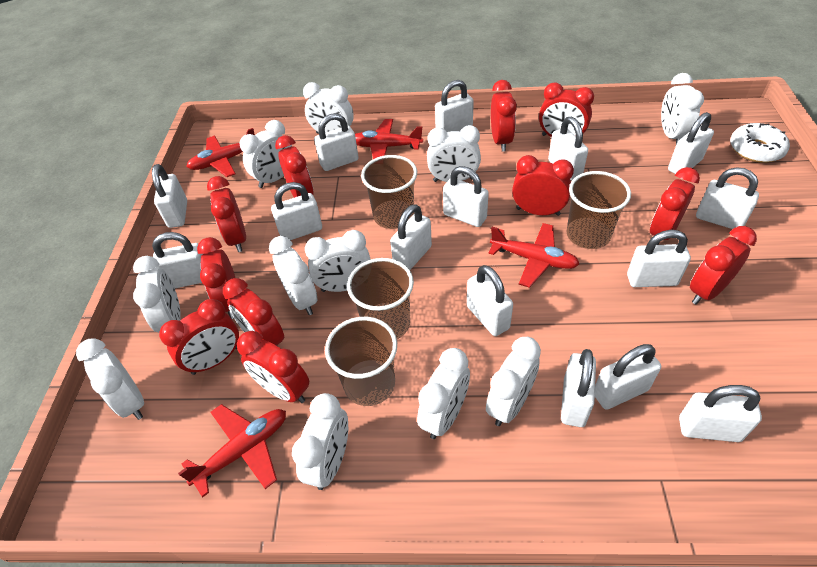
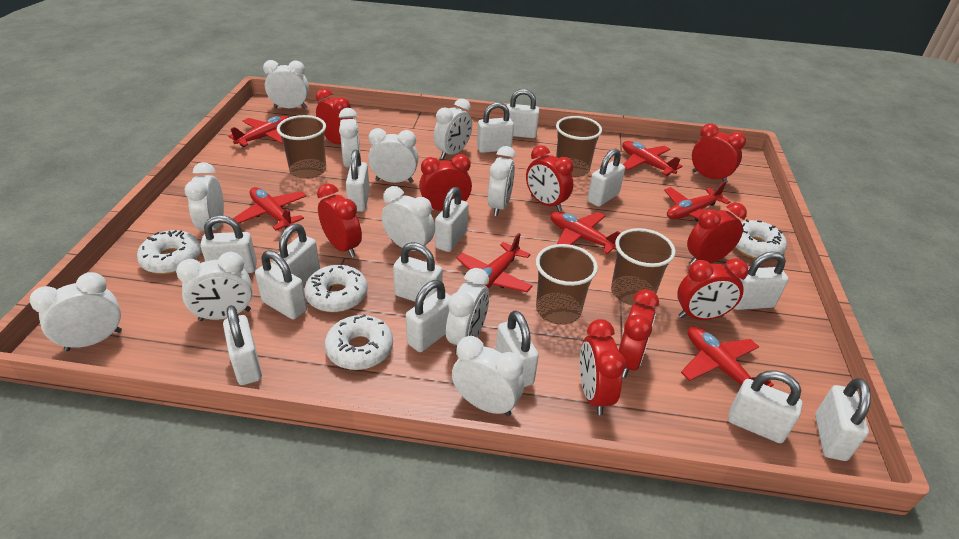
red clock: [159,299,239,375] [197,237,235,319] [207,176,246,252] [223,278,284,346] [237,331,309,403] [275,135,313,198] [491,80,517,152] [512,155,574,216] [539,83,594,137] [650,167,700,245] [690,226,757,304] = 11 -> [316,88,353,144] [317,183,362,258] [419,154,472,211] [526,145,574,212] [580,319,626,415] [618,289,659,378] [677,258,749,320] [687,203,747,264] [692,123,746,182] = 9
red plane: [178,404,286,497] [186,128,255,177] [355,119,423,159] [488,223,579,288] = 4 -> [228,116,289,147] [233,187,306,231] [456,233,533,292] [550,212,620,254] [622,141,683,176] [664,181,730,222] [681,326,774,387] = 7
white donut: [730,123,790,163] = 1 -> [137,230,201,274] [304,265,368,312] [325,314,393,370] [735,219,787,260] = 4

